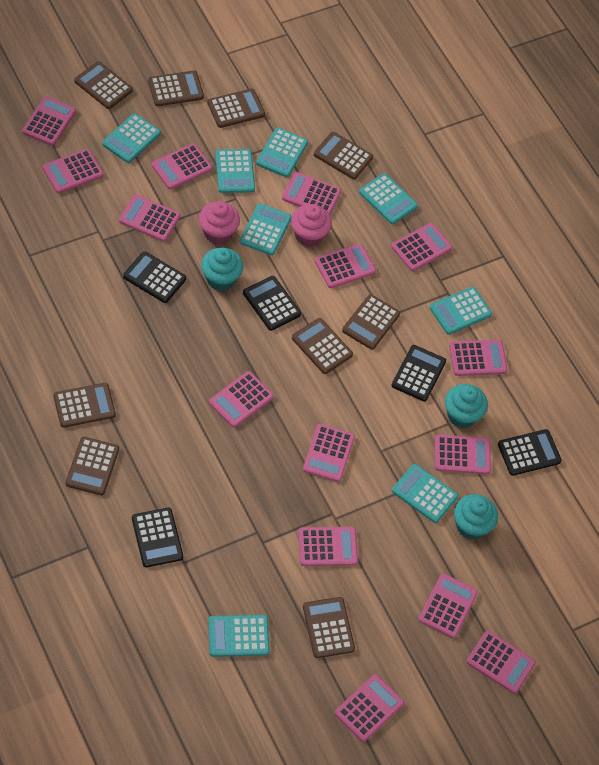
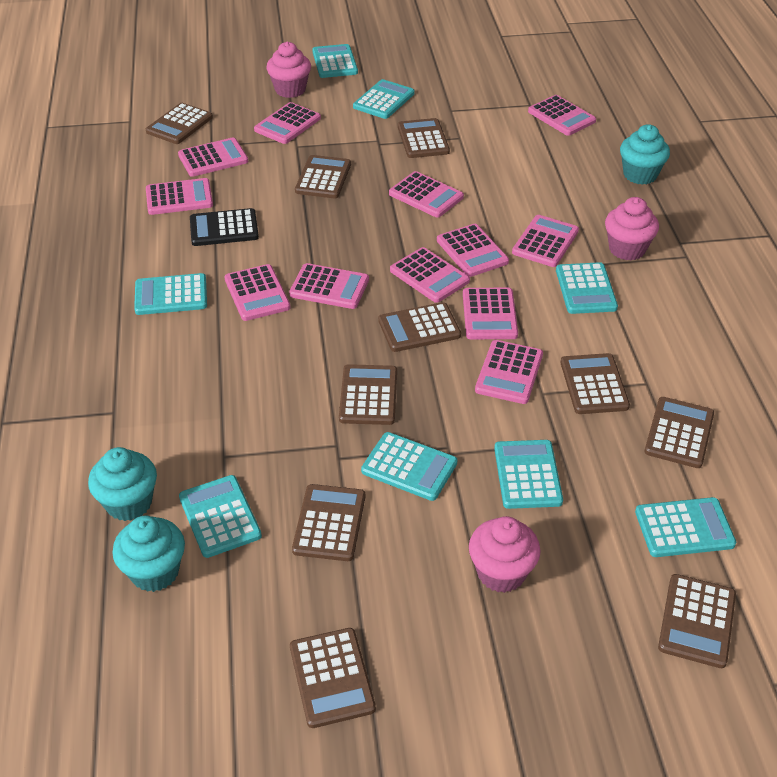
black calculator: [123,251,186,303] [132,508,183,567] [243,276,301,331] [392,345,446,401] [498,429,562,476] = 5 -> [190,208,259,246] = 1
brown calculator: [53,383,116,428] [66,437,119,495] [74,61,133,109] [148,70,204,106] [207,89,265,128] [292,318,353,374] [303,597,355,658] [314,132,373,179] [342,294,400,350] = 9 -> [146,103,213,144] [290,628,376,728] [292,484,365,561] [295,155,351,198] [339,364,397,425] [378,302,461,352] [398,118,450,158] [560,353,630,414] [644,397,714,468] [658,574,736,668] = 10
pink calculator: [22,96,76,146] [43,149,104,193] [119,194,180,242] [152,143,212,189] [209,371,274,428] [282,172,341,215] [298,527,358,566] [303,424,355,482] [315,243,376,288] [335,674,404,742] [391,223,452,271] [418,573,478,638] [435,434,491,474] [449,339,507,376] [466,631,536,694] = 15 -> [146,178,213,215] [178,138,248,177] [224,264,290,321] [254,102,321,144] [289,263,369,309] [389,171,464,218] [390,247,470,303] [437,224,509,277] [463,288,518,339] [475,340,543,404] [512,215,579,267] [528,95,596,136] = 12
pink cupcake: [199,201,240,245] [291,204,332,247] = 2 -> [267,42,311,98] [469,516,541,593] [605,197,659,261] = 3

